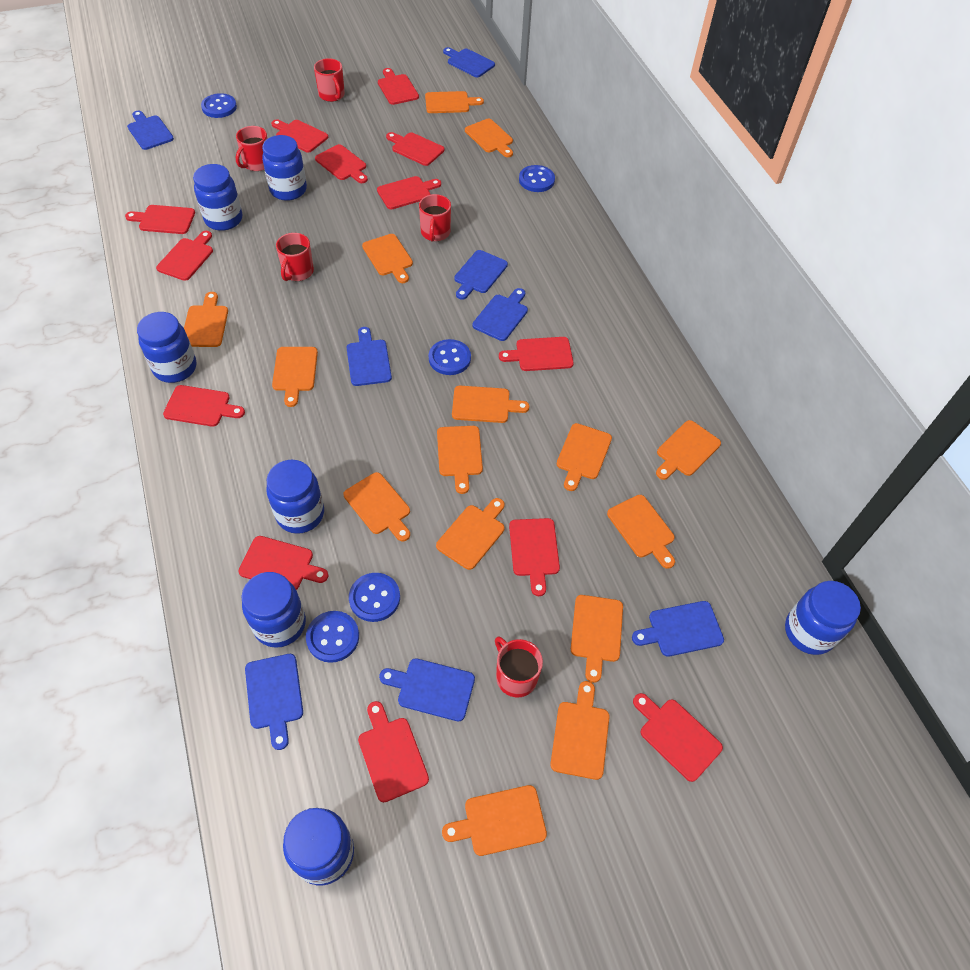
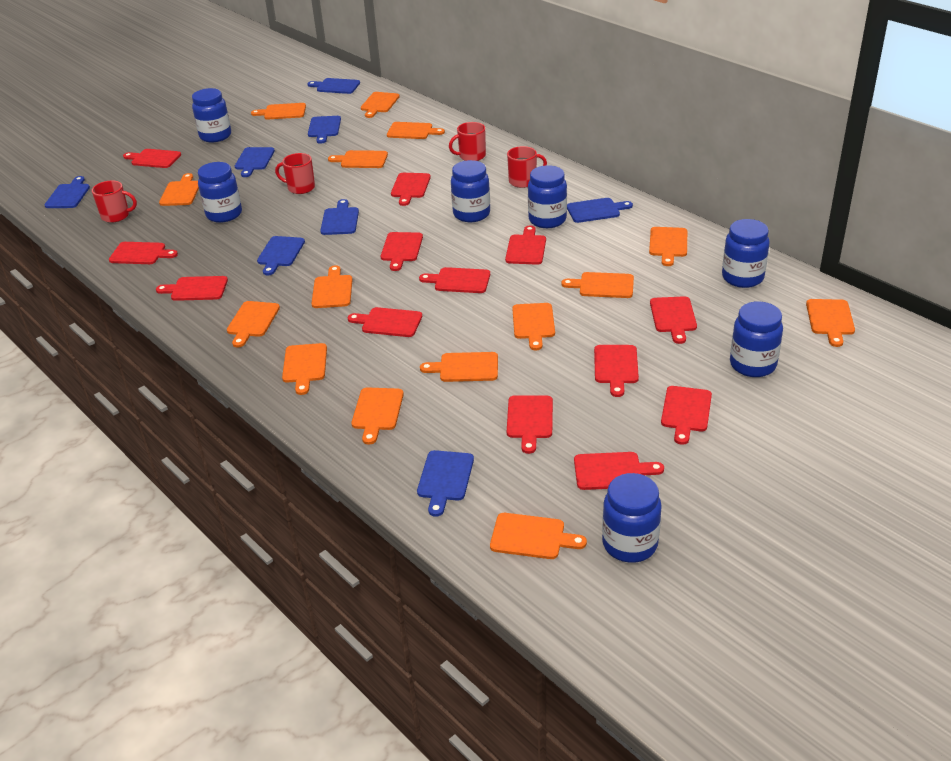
blue button: [201,93,237,118] [306,611,359,663] [349,573,400,622] [429,339,471,375] [519,165,555,192] = 5 -> none = 0
red mug: [236,126,268,171] [276,233,314,281] [314,58,345,102] [419,194,451,242] [495,637,543,697] = 5 -> [92,181,137,223] [275,153,315,194] [449,122,486,161] [507,146,547,188] = 4

